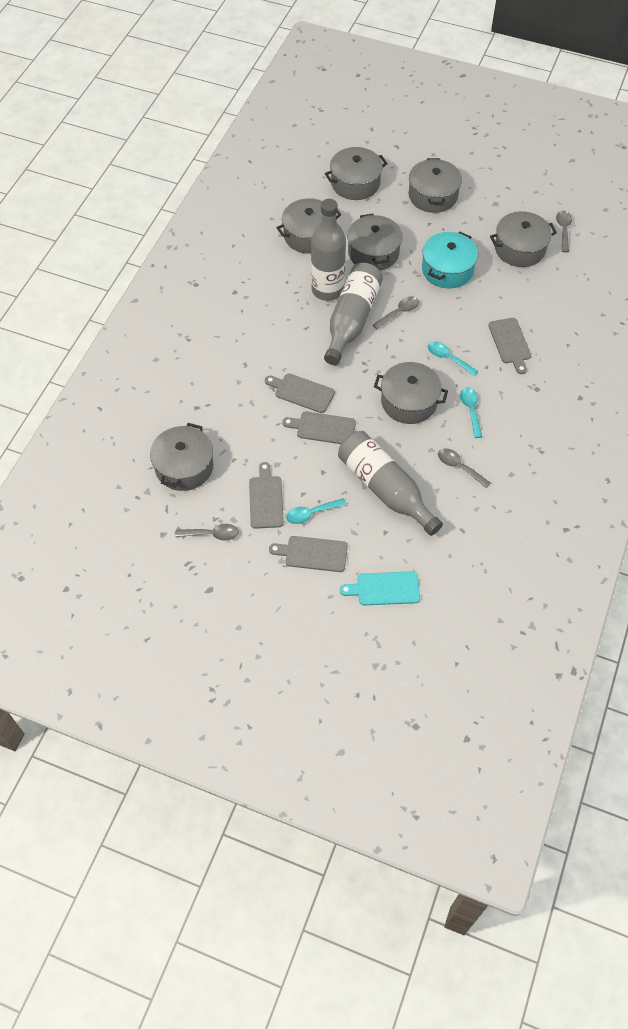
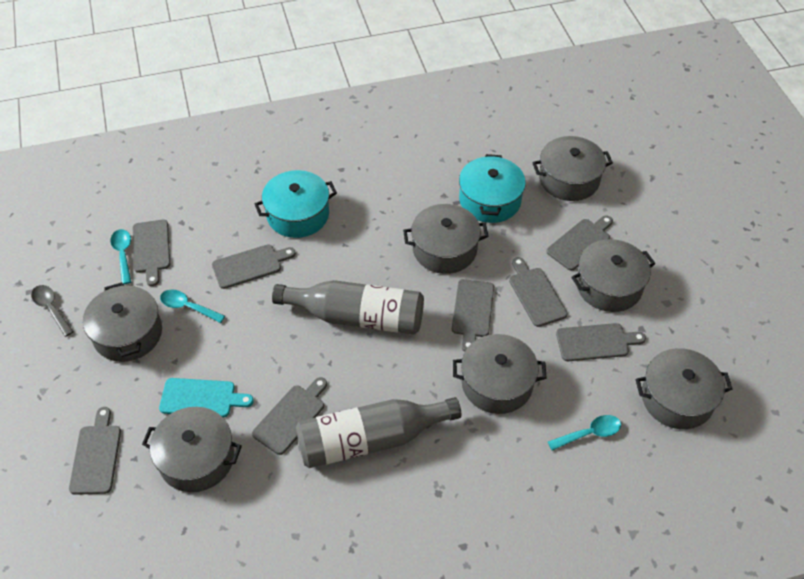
grey bottle: [311,199,346,301] [324,263,383,365] [338,431,443,536] = 3 -> [272,280,424,335] [296,397,462,468] = 2
grey cutting board: [249,462,284,529] [265,374,335,413] [269,536,348,572] [283,412,356,444] [488,318,531,374] = 5 -> [69,407,121,495] [133,220,170,286] [212,244,296,289] [252,377,327,455] [452,279,494,352] [509,257,568,327] [546,215,613,271] [556,323,646,361] = 8
grey spoon: [175,524,239,541] [373,296,419,329] [438,448,491,488] [556,211,572,252] = 4 -> [31,285,74,337] = 1
turquoise pot: [422,231,478,288] = 1 -> [255,170,337,238] [459,154,526,223] = 2

